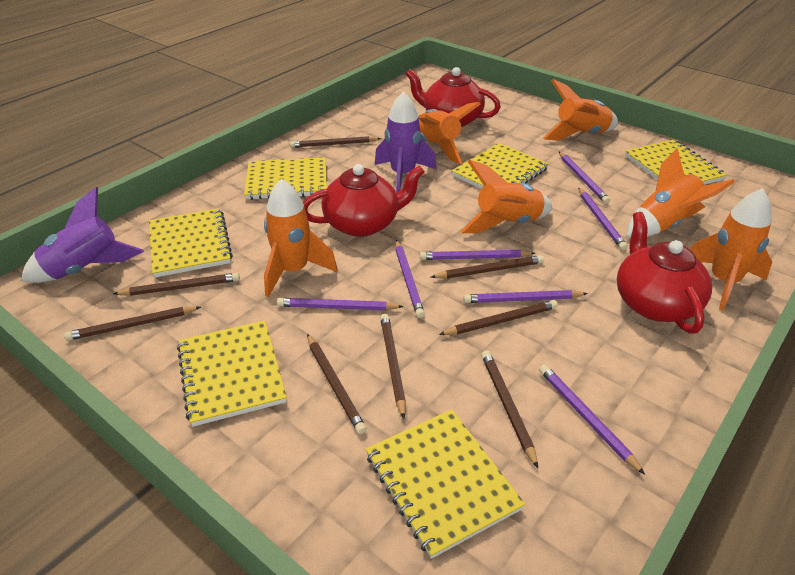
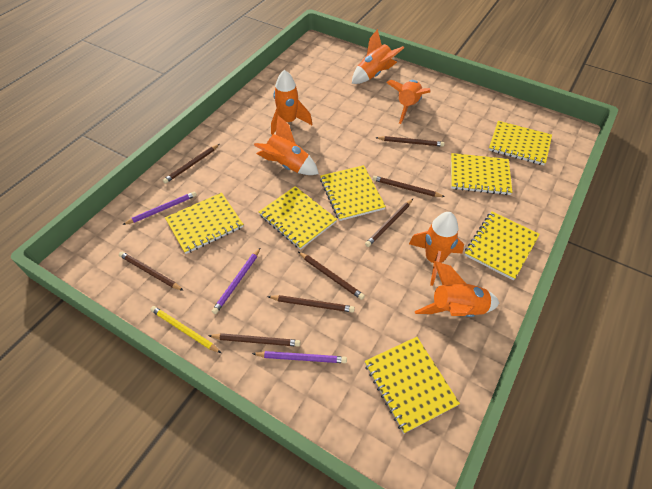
purple pencil: [277,298,404,310] [395,240,425,318] [420,250,535,260] [463,290,588,303] [539,365,645,475] [559,152,610,204] [578,187,628,250] = 7 -> [123,191,197,225] [212,247,261,314] [252,351,347,363] = 3
purple rocket: [21,187,144,283] [375,91,437,193] = 2 -> none = 0
red teapot: [303,164,425,237] [406,67,501,127] [617,212,712,333] = 3 -> none = 0
yellow notebook: [149,208,233,277] [177,321,287,427] [244,157,327,200] [366,410,525,559] [452,143,549,189] [625,140,726,184] = 6 -> [165,192,244,254] [259,186,337,250] [320,165,386,221] [365,337,460,433] [451,153,512,195] [465,212,540,280] [489,121,552,165] = 7
yellow pencil: none = 0 -> [150,306,221,353] = 1

